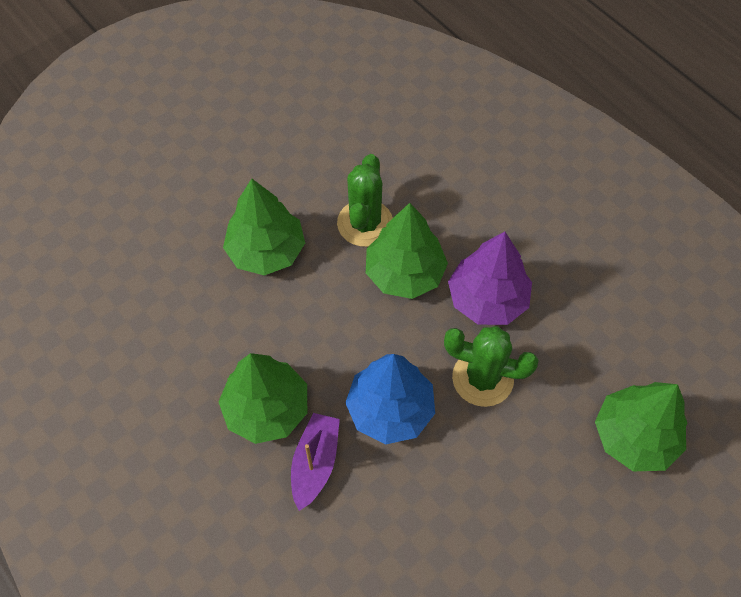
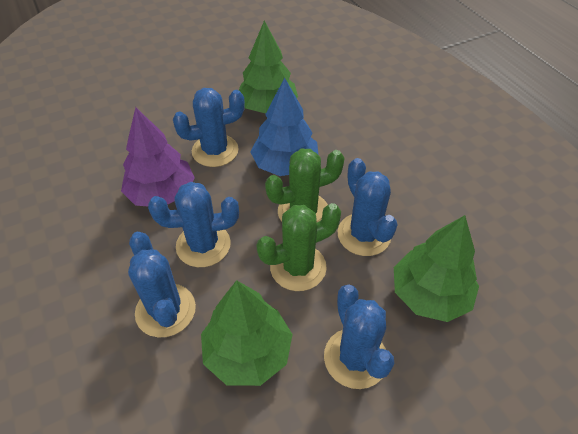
blue cactus: none = 0 -> [128,232,196,338] [148,182,239,267] [173,88,245,167] [324,285,395,389] [337,158,398,256] = 5
green tree: [219,353,307,444] [223,179,305,276] [366,203,448,299] [595,382,687,471] = 4 -> [201,280,293,386] [239,21,298,114] [394,215,479,322] = 3
purple boat: [291,413,340,511] = 1 -> none = 0

